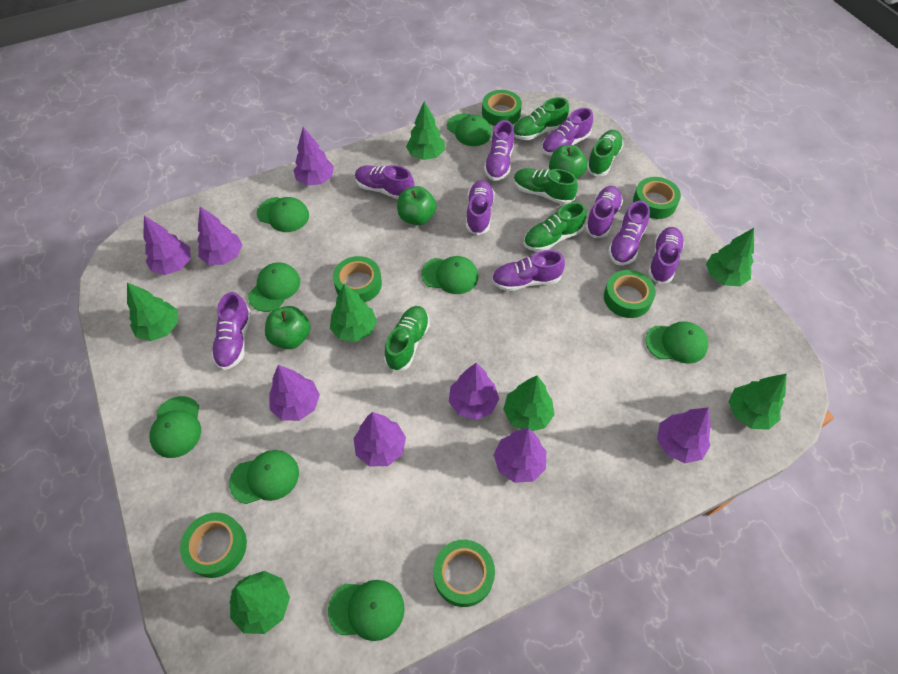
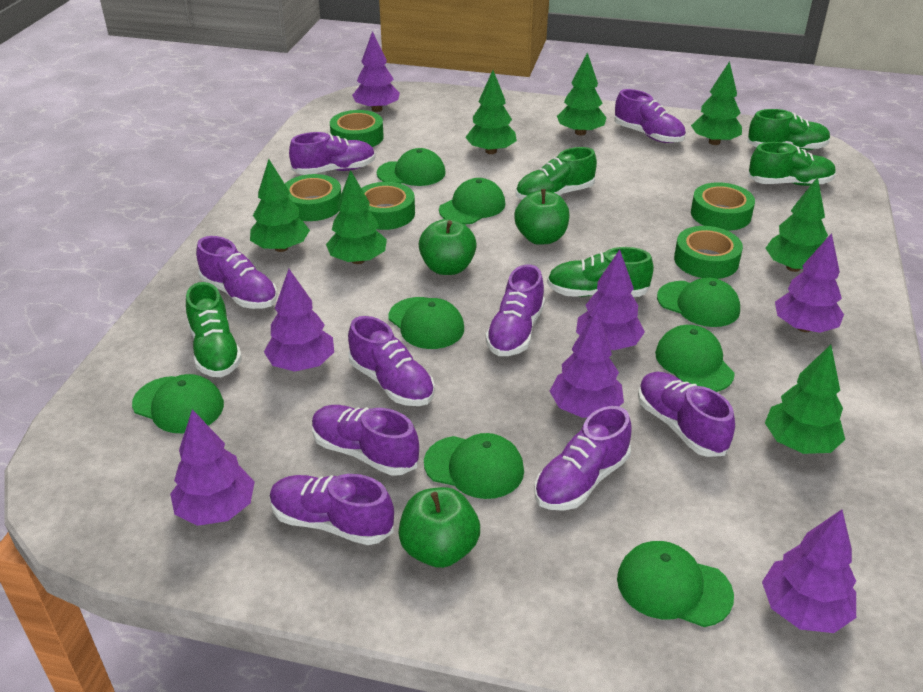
green tape: [180,512,247,578] [333,256,382,302] [433,540,495,607] [482,90,522,126] [604,270,656,318] [633,177,681,219] = 6 -> [285,174,341,221] [330,110,384,147] [361,182,415,230] [674,226,743,279] [691,182,755,231] = 5
purple tree: [143,216,191,275] [197,207,242,265] [269,365,320,421] [293,127,334,186] [354,412,406,466] [449,363,499,420] [494,428,546,483] [657,408,711,463] = 8 -> [170,409,255,526] [264,269,334,372] [352,31,400,112] [550,311,624,418] [576,249,645,350] [762,509,856,633] [775,233,844,333] = 7

